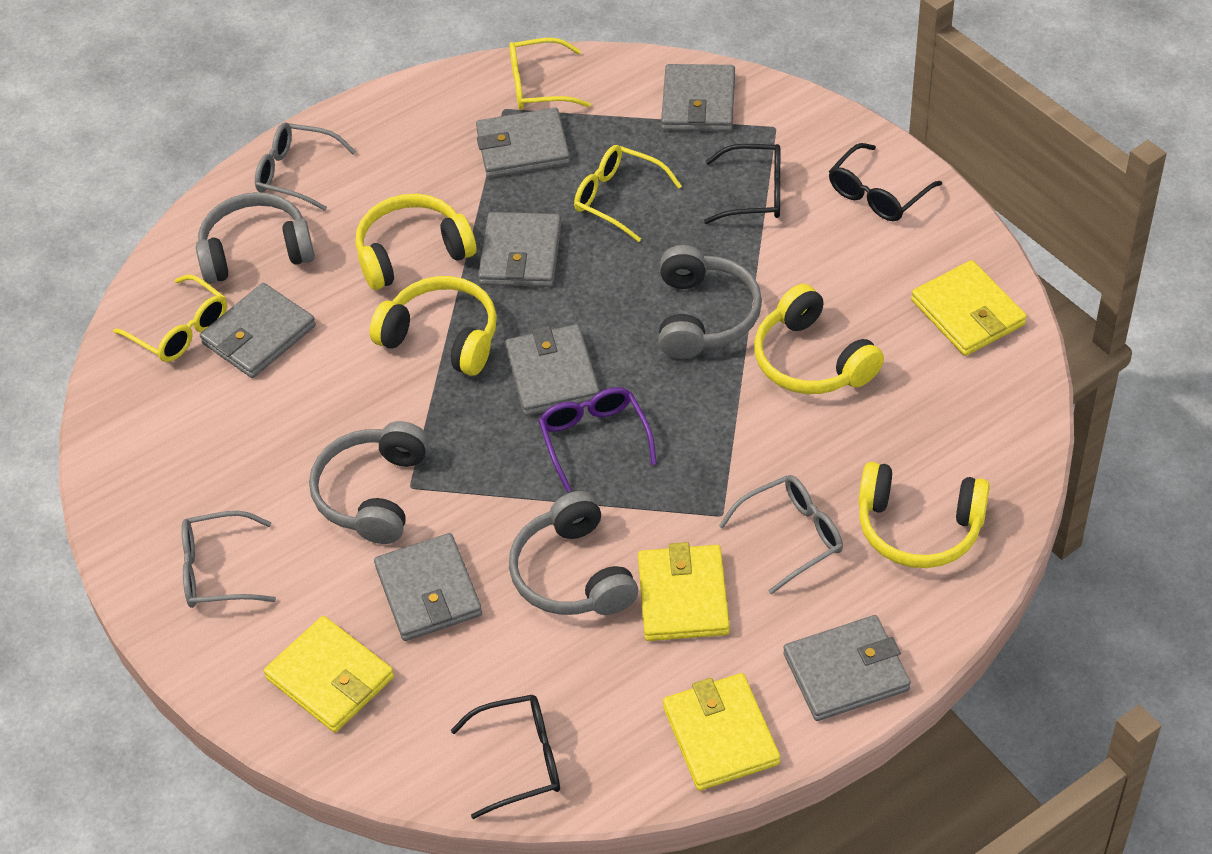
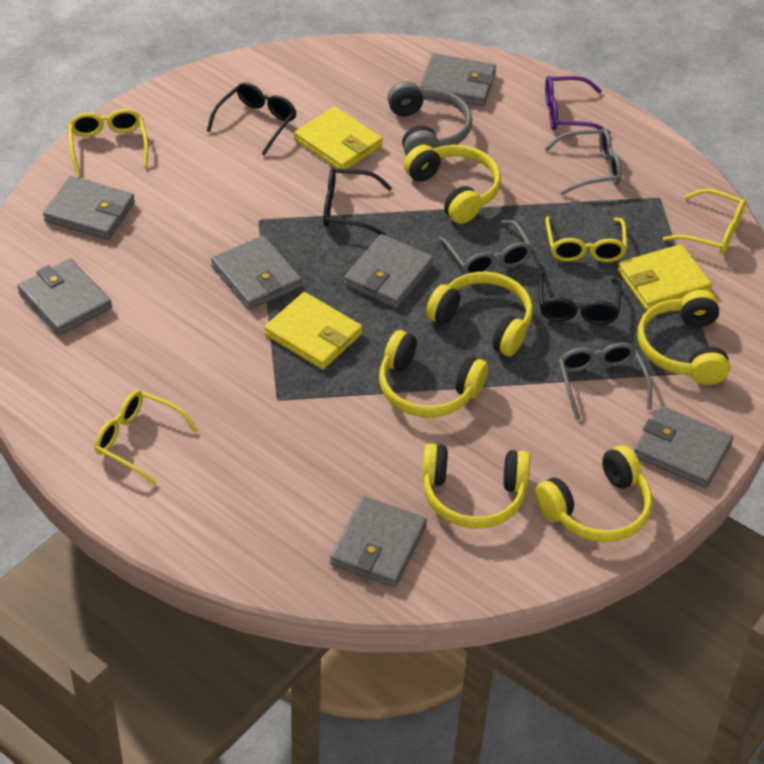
grey headphones: [196,192,315,284] [309,421,429,544] [509,491,638,615] [658,245,762,359] = 4 -> [387,81,472,156] = 1
yellow glasses: [113,274,227,362] [509,38,591,110] [574,145,682,242] = 3 -> [68,109,148,175] [94,390,198,485] [545,216,628,262] [663,189,746,254] = 4
yellow headphones: [356,194,476,290] [370,276,497,376] [754,284,884,394] [859,462,990,568] = 4 -> [379,330,488,418] [404,145,501,224] [422,443,530,528] [426,272,533,356] [535,445,652,542] [638,290,730,385] = 6
yellow wallet: [264,616,394,732] [638,542,730,641] [663,673,780,791] [911,260,1027,356] = 4 -> [264,292,363,370] [294,106,383,169] [617,244,712,310] = 3

